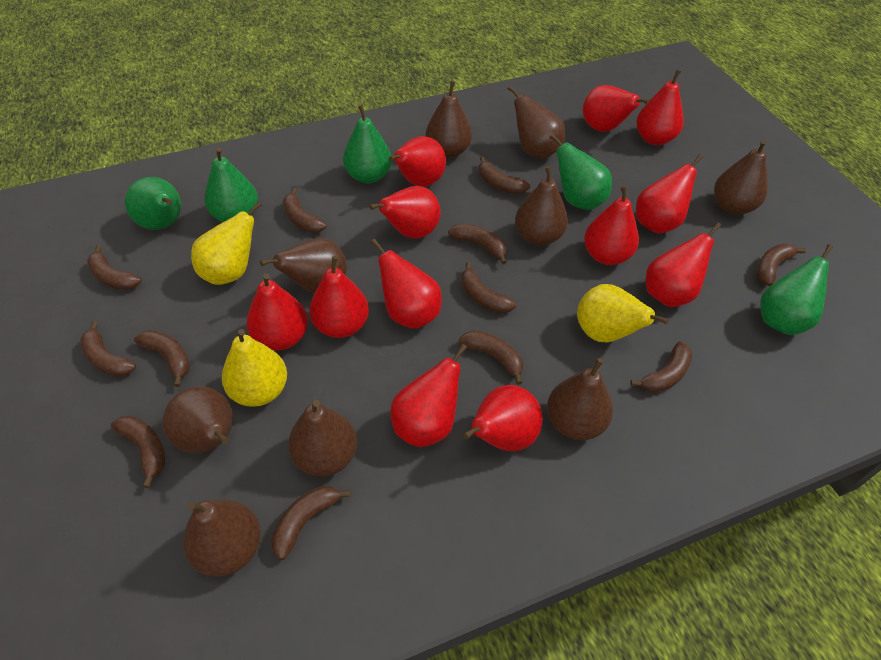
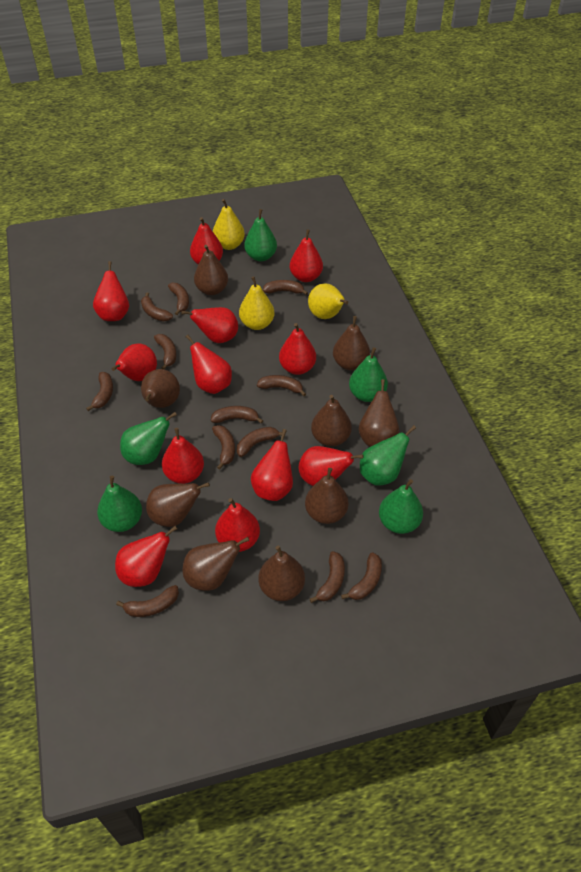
green pear: [125,177,181,230] [205,147,258,222] [343,105,392,183] [549,134,612,210] [760,244,833,335] = 5 -> [97,476,142,532] [120,412,177,465] [244,209,277,261] [349,347,388,402] [360,425,416,486] [379,479,423,534] = 6

